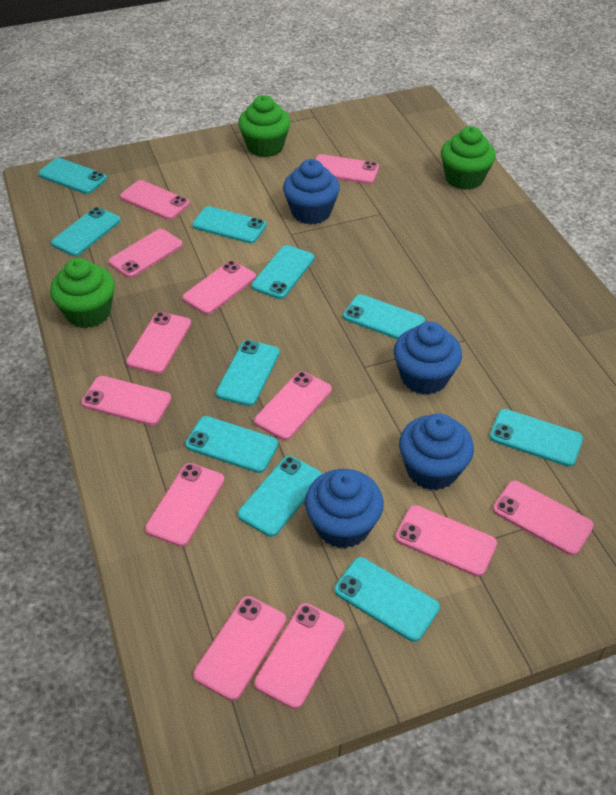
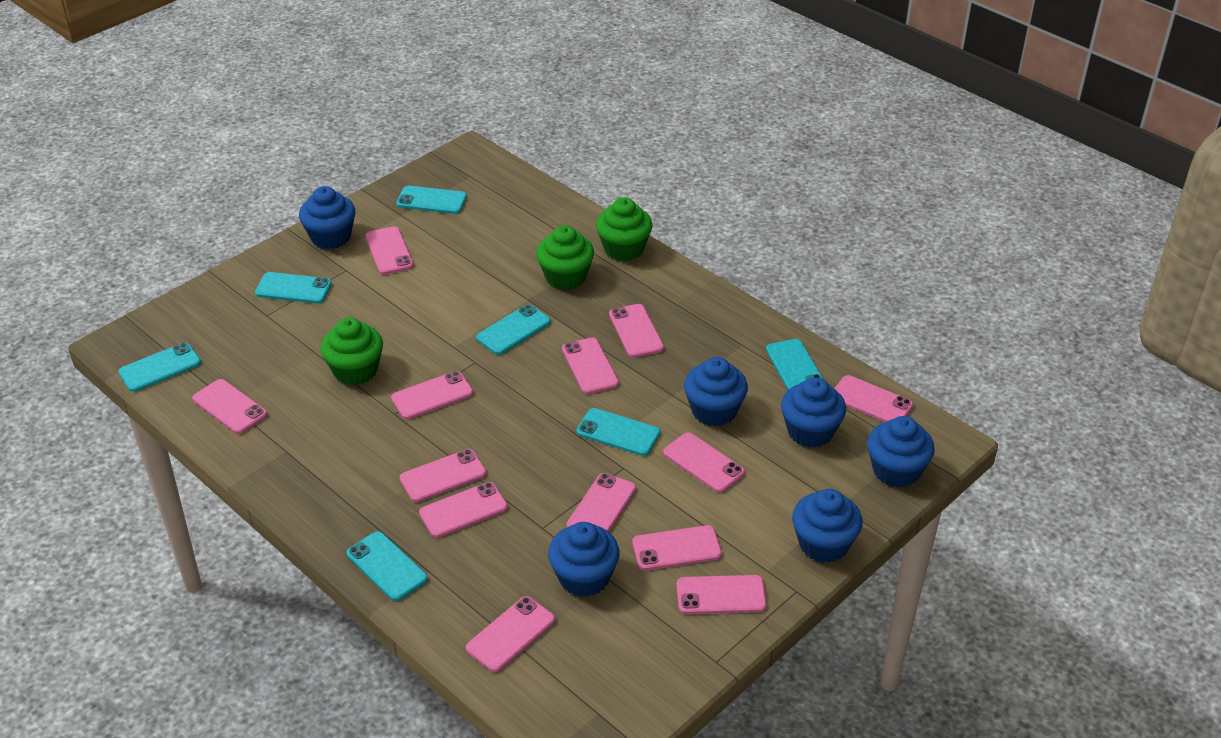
blue cupcake: [283,159,340,225] [305,469,384,548] [394,322,462,395] [399,413,474,490] = 4 -> [299,186,355,249] [548,522,620,597] [684,357,748,426] [781,377,846,448] [792,489,862,563] [867,416,935,488] = 6
pink phone: [81,376,171,426] [108,229,183,278] [120,180,190,220] [126,312,191,374] [145,463,224,547] [182,261,256,314] [193,596,286,701] [254,371,332,440] [254,603,345,709] [315,154,379,184] [395,505,497,577] [493,481,594,556] = 12 -> [192,379,267,434] [365,226,414,275] [391,371,473,419] [400,449,486,502] [419,482,508,538] [466,596,555,672] [562,337,619,394] [567,473,636,532] [609,304,664,358] [632,525,722,570] [663,432,745,493] [677,575,767,614] [834,375,913,422] = 13
turquoise phone: [38,158,107,194] [51,207,121,256] [185,416,278,473] [192,206,266,243] [216,340,280,406] [238,456,322,537] [251,245,315,299] [334,557,440,642] [343,294,425,339] [490,409,583,467] = 10 -> [118,343,201,392] [255,272,332,303] [346,531,428,601] [396,186,467,214] [476,304,551,355] [576,408,660,456] [766,339,824,390] = 7

